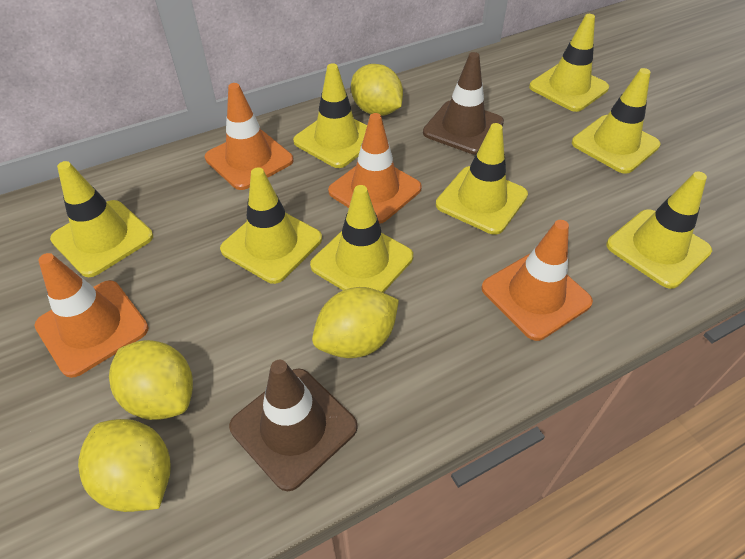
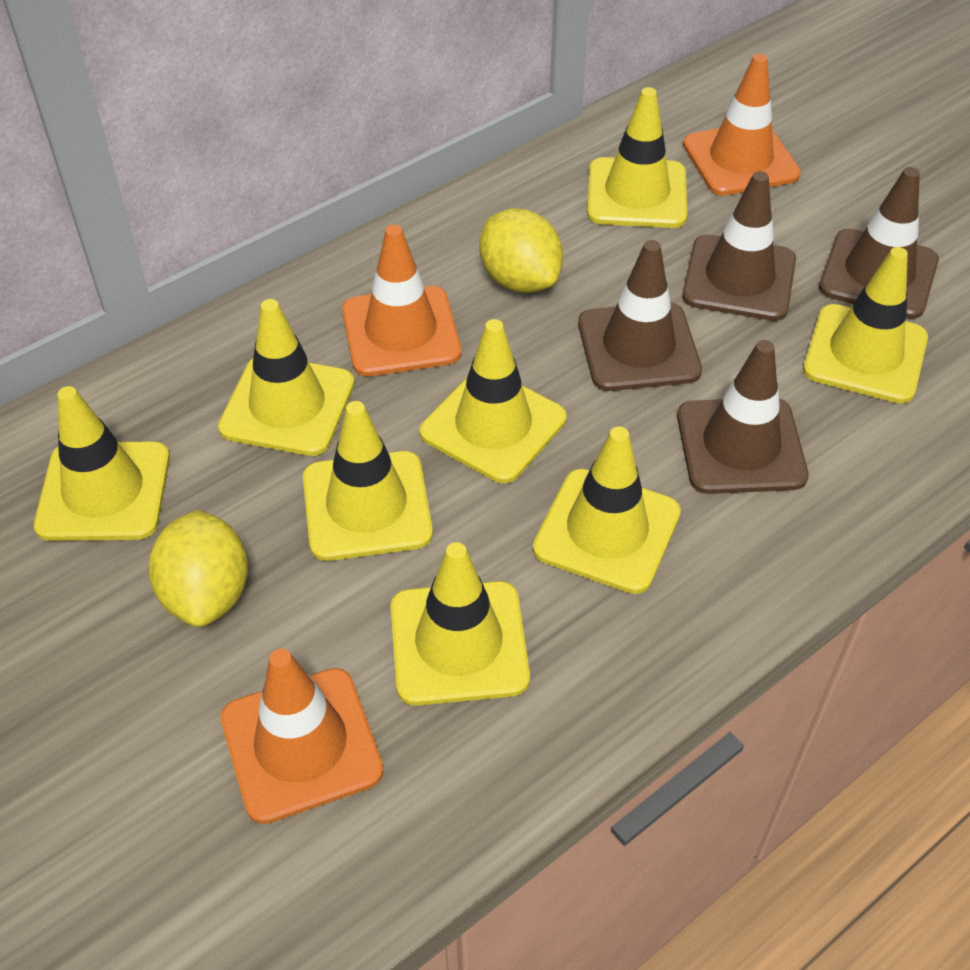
brown traffic cone: [229,360,358,491] [423,52,504,155] = 2 -> [578,240,702,391] [677,340,809,494] [682,171,796,321] [819,167,939,319] = 4
orange traffic cone: [34,253,149,378] [205,83,293,190] [328,113,422,224] [481,220,593,341] = 4 -> [221,649,383,824] [342,225,461,376] [683,54,801,196] = 3
yellow lemon: [78,419,171,512] [109,340,193,420] [312,287,399,358] [351,64,403,116] = 4 -> [148,510,248,627] [479,209,563,293] = 2

